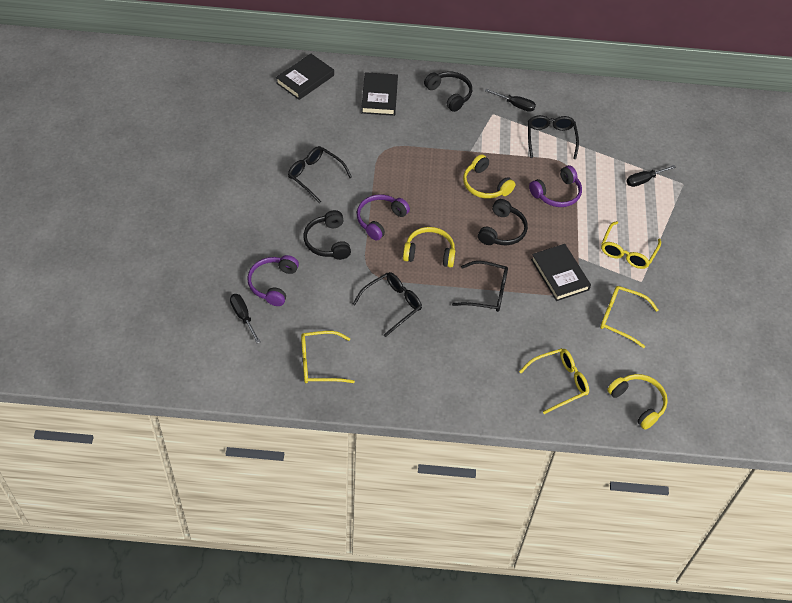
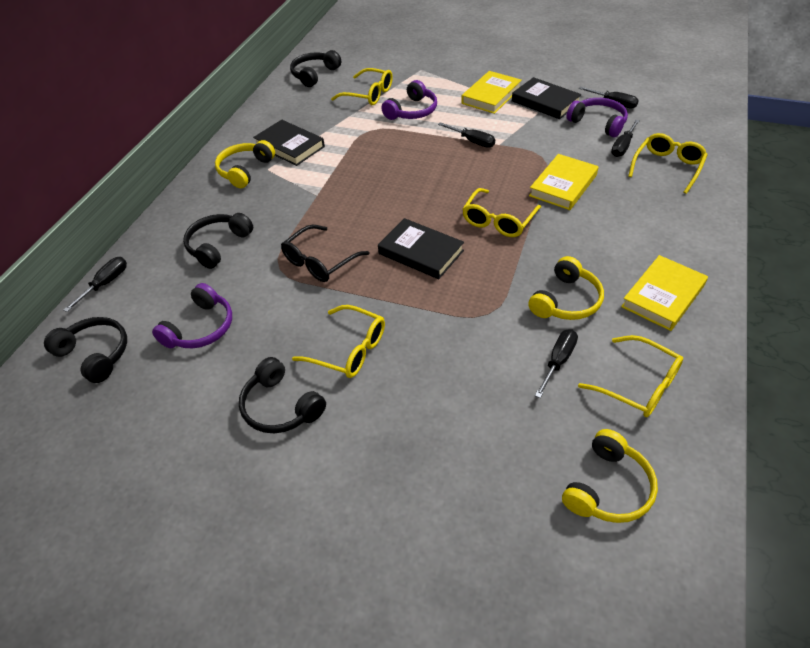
black glasses: [288,146,352,204] [353,272,422,337] [452,261,508,312] [528,115,579,159] = 4 -> [281,225,370,282] = 1
black headphones: [303,210,351,260] [424,71,472,112] [478,199,528,245] = 3 -> [44,317,127,383] [183,213,253,269] [239,357,326,433] [290,50,341,87] = 4
black screwdriver: [230,294,261,343] [485,89,536,112] [626,165,676,187] = 3 -> [63,257,127,312] [438,122,495,148] [535,329,578,398] [578,86,639,109] [611,120,640,157] = 5
yellow book: none = 0 -> [461,71,522,114] [529,154,599,210] [621,255,708,331] = 3
yellow glasses: [301,331,355,383] [519,348,589,414] [600,286,658,348] [601,221,661,269] = 4 -> [292,305,385,378] [331,68,393,105] [462,188,541,237] [578,335,683,417] [628,133,708,194] = 5

